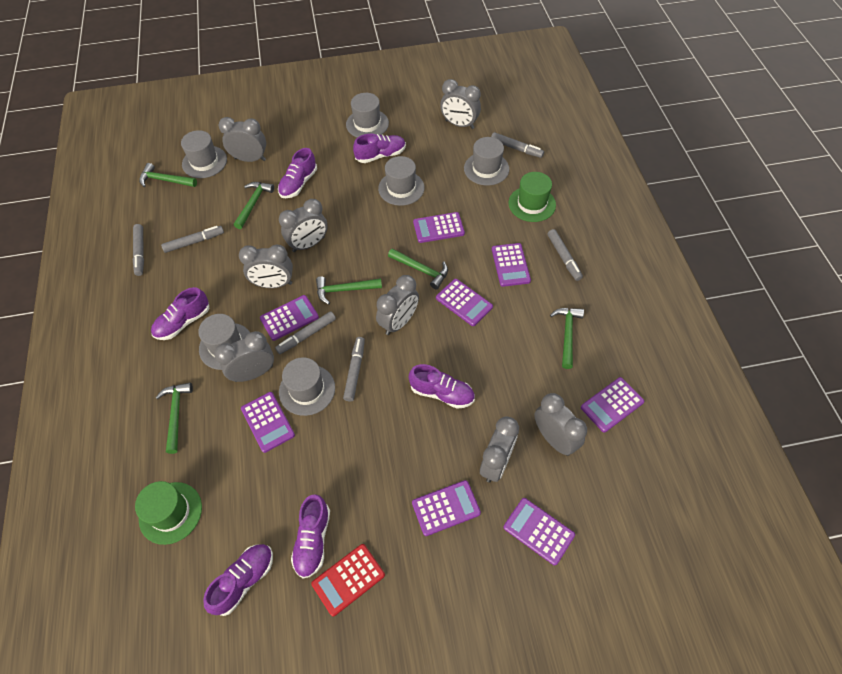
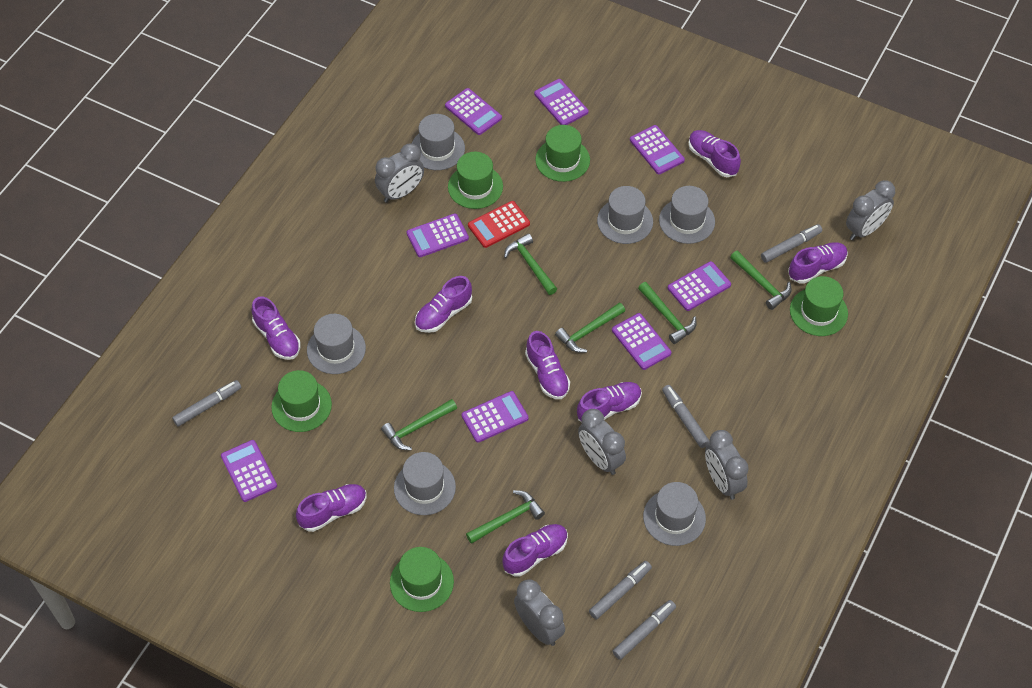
green hat: [135,481,202,545] [508,172,556,222] = 2 -> [271,370,332,432] [390,547,454,612] [448,152,503,209] [535,125,590,182] [790,276,848,336] = 5
grey clock: [214,331,274,382] [218,117,266,162] [239,245,293,288] [279,199,328,252] [376,275,419,335] [440,79,481,129] [480,417,519,482] [534,393,587,456] = 8 -> [375,143,424,203] [514,579,565,646] [578,409,626,475] [705,430,749,500] [846,180,895,240] = 5
grey marker: [132,224,144,276] [161,226,224,253] [275,311,336,354] [343,337,365,401] [491,132,544,158] [548,229,583,281] = 6 -> [172,380,241,427] [589,561,652,619] [612,600,676,660] [662,385,710,448] [761,224,822,263] = 5
purple shoe: [151,287,209,340] [203,544,273,616] [278,148,317,198] [291,494,330,579] [353,134,406,163] [409,364,475,409] = 6 -> [252,297,300,360] [296,484,367,532] [415,276,472,333] [503,524,568,577] [525,331,570,399] [577,382,642,422] [688,130,741,177] [788,242,848,284] = 8

